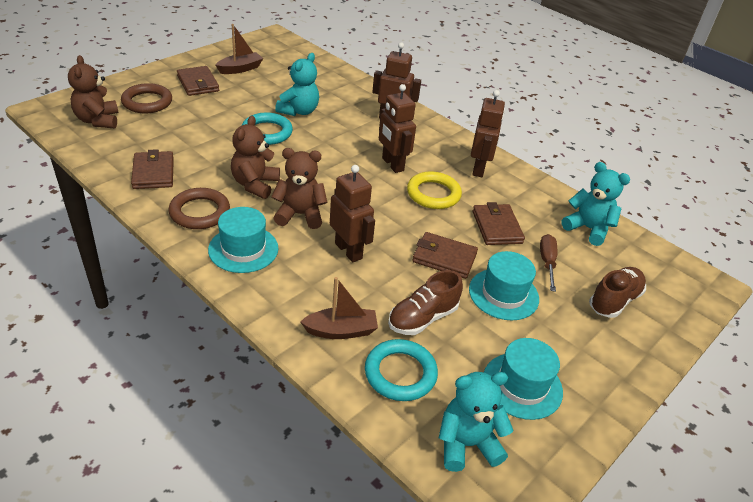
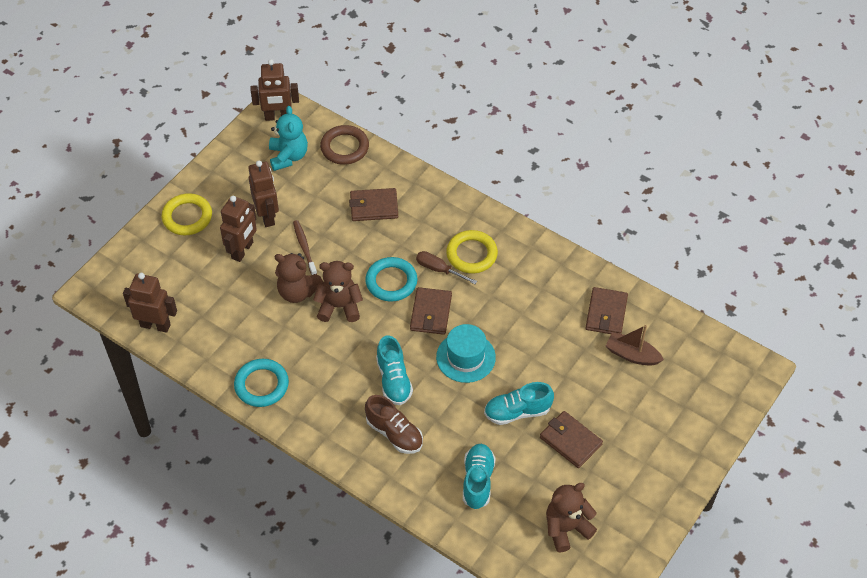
brown boat: [215,24,263,74] [300,277,378,339] = 2 -> [606,325,664,365] = 1
brown ring: [121,83,172,113] [169,188,230,229] = 2 -> [320,125,369,165] = 1
brown shoe: [388,270,463,335] [589,267,646,318] = 2 -> [365,395,423,454] = 1
brown toothbrush: none = 0 -> [293,220,317,275] = 1
turquoise hat: [208,207,278,273] [469,251,539,320] [484,338,563,420] = 3 -> [436,324,496,383] = 1
turquoise shoe: none = 0 -> [376,336,413,405] [463,444,496,509] [484,382,554,425] = 3
turquoise teddy bear: [275,53,319,116] [439,372,513,472] [562,162,630,246] = 3 -> [269,106,308,171] = 1
yellow ring: [407,171,462,209] = 1 -> [162,193,212,235] [446,230,498,273] = 2

